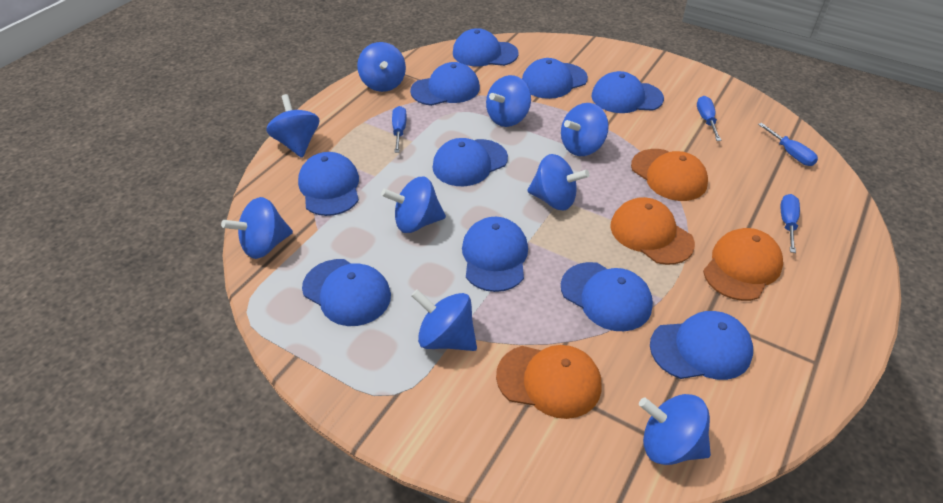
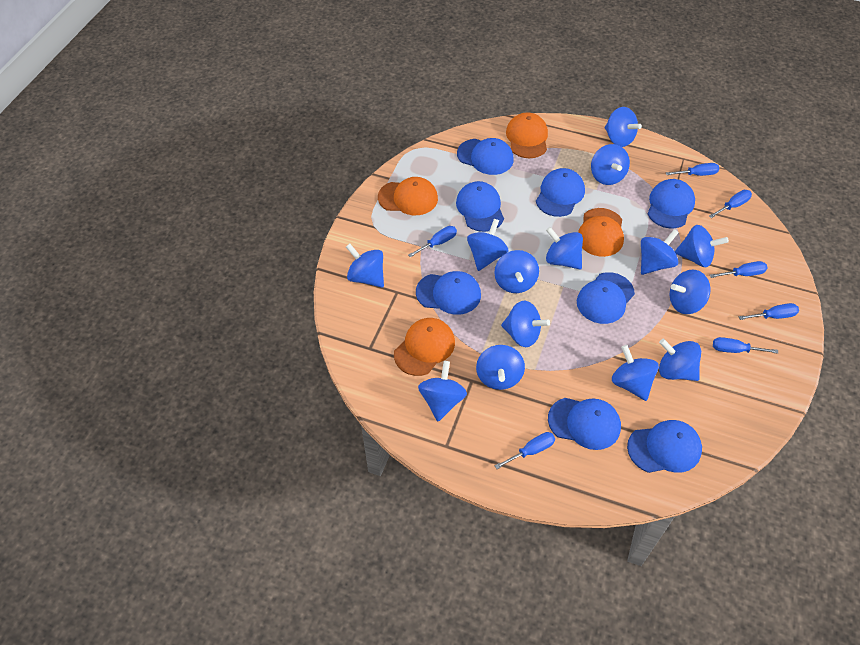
blue cap: [298,152,359,216] [302,259,391,326] [410,62,480,106] [433,138,508,186] [453,28,519,66] [462,217,528,292] [522,58,588,99] [561,262,653,331] [592,71,664,113] [650,311,753,380] = 10 -> [416,271,481,315] [456,181,504,232] [457,138,513,175] [536,168,585,217] [548,398,621,450] [577,272,635,324] [627,420,702,473] [647,179,695,228] = 8
blue screwdriver: [392,106,407,153] [697,96,722,141] [758,123,818,166] [781,194,800,253] = 4 -> [408,226,457,257] [495,432,555,469] [666,163,719,176] [709,190,752,218] [710,261,767,278] [713,337,778,354] [739,303,799,320] = 7
blue spinning top: [221,197,293,259] [266,94,319,158] [357,42,406,92] [381,177,446,233] [411,289,477,351] [486,75,531,127] [527,154,589,211] [561,103,609,156] [639,394,711,465] = 9 -> [346,244,384,288] [418,361,467,421] [467,219,509,271] [476,345,525,390] [494,250,539,293] [501,301,550,347] [546,227,583,270] [591,144,630,185] [605,107,642,147] [612,345,659,401] [641,229,679,275] [659,339,701,381] [670,269,711,314] [675,225,729,267] = 14

